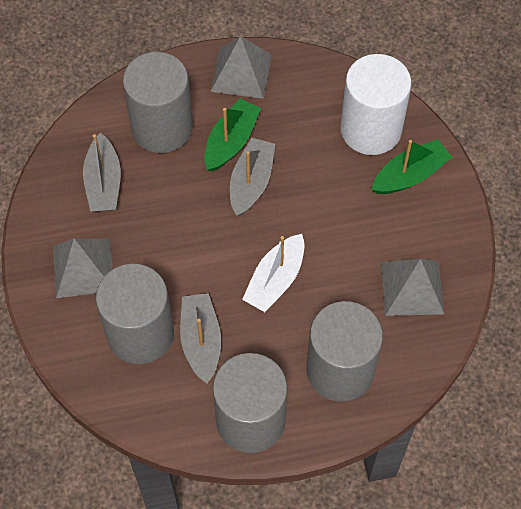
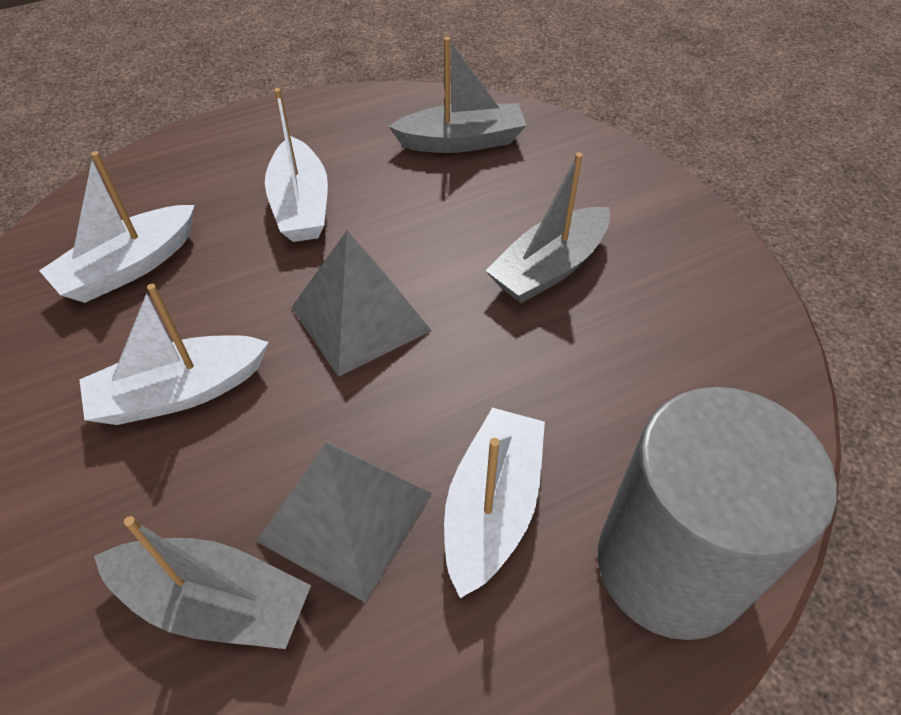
green boat: [204,99,261,172] [372,139,452,194] = 2 -> none = 0
grey cylinder: [96,264,174,364] [123,52,193,153] [213,353,288,453] [306,301,383,402] = 4 -> [598,387,837,640] = 1
grey pyramid: [53,238,113,298] [211,36,272,99] [381,259,444,316] = 3 -> [256,443,432,603] [291,231,432,377] = 2
white boat: [242,234,305,312] = 1 -> [39,151,195,303] [79,284,269,425] [265,88,328,242] [444,408,545,598] = 4
white cylinder: [340,54,412,155] = 1 -> none = 0

